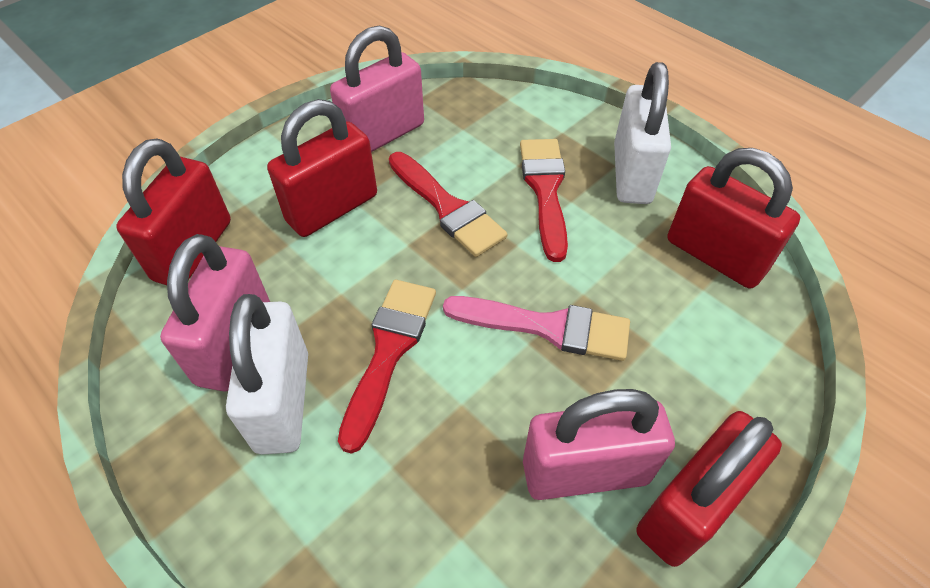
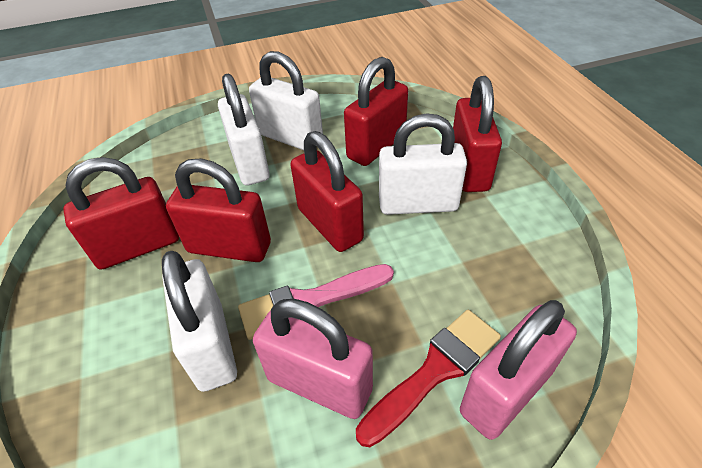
pink padlock: [160,234,270,392] [330,26,424,152] [523,389,675,500] = 3 -> [253,299,373,419] [460,300,577,440] = 2
red brush: [338,280,436,454] [389,152,507,257] [520,139,568,262] = 3 -> [356,310,501,447] = 1
red padlock: [116,139,231,285] [267,99,377,237] [636,411,782,567] [667,148,800,289] = 4 -> [63,157,179,270] [166,158,271,262] [290,131,364,252] [344,57,408,166] [453,76,502,192] = 5
white padlock: [226,294,308,455] [614,62,671,204] = 2 -> [162,251,237,392] [218,74,270,186] [249,51,323,150] [379,113,467,215] = 4

